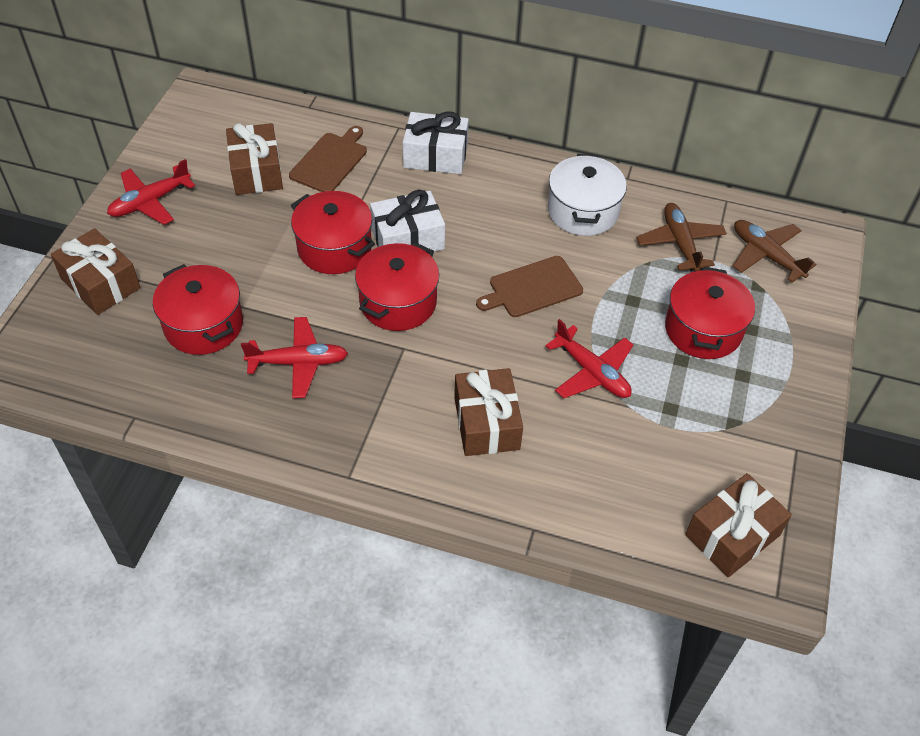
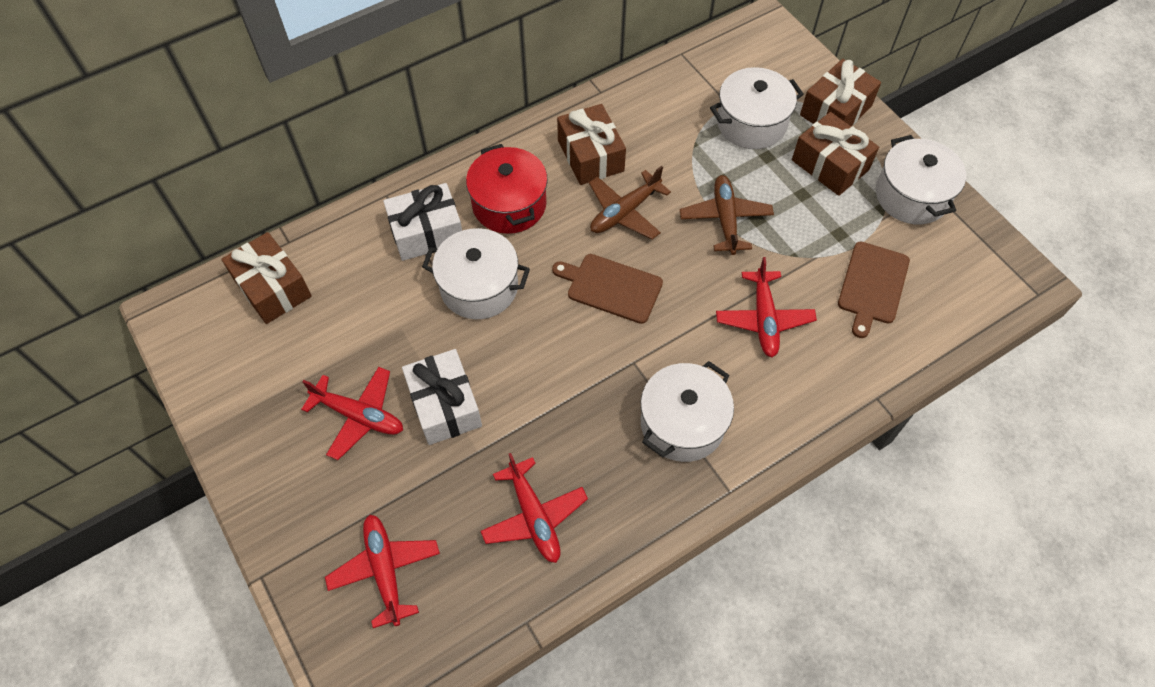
red plane: [107,159,195,225] [241,317,348,398] [545,319,634,398] = 3 -> [301,367,403,460] [325,515,440,628] [480,453,588,563] [716,257,817,357] = 4
red pot: [153,264,243,355] [291,191,375,274] [355,242,439,331] [665,267,755,359] = 4 -> [466,144,548,234] = 1
white pot: [548,154,627,236] = 1 -> [422,228,530,319] [641,361,734,462] [710,67,804,149] [876,135,966,224] = 4

